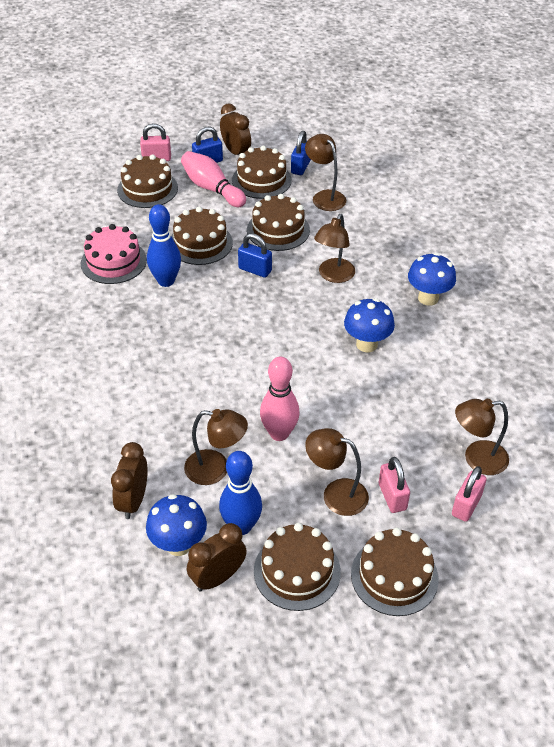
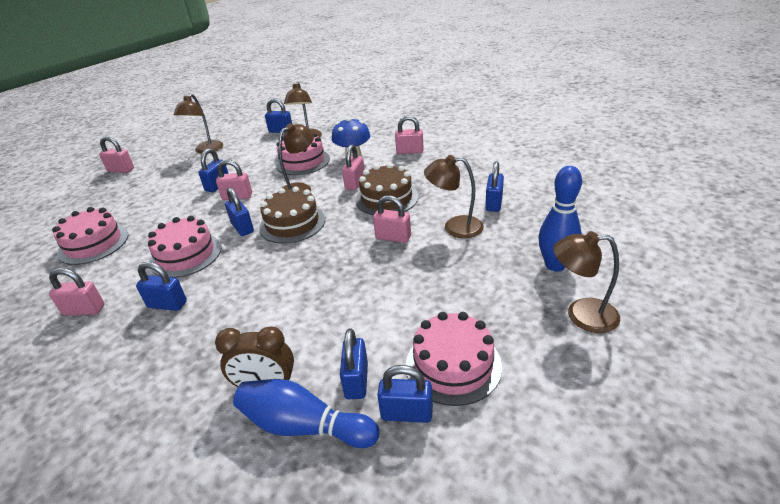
blue mushroom: [146,494,207,556] [344,298,395,352] [408,253,456,306] = 3 -> [332,117,370,158] = 1
blue padlock: [192,126,223,163] [238,233,272,278] [291,131,311,175] = 3 -> [136,262,187,311] [198,148,229,192] [225,187,254,236] [265,98,292,133] [340,329,368,399] [377,365,433,423] [485,161,504,212] = 7
brown cake: [117,154,178,208] [171,206,233,265] [232,145,292,199] [247,194,310,251] [254,523,341,611] [351,528,439,616] = 6 -> [259,187,325,244] [356,163,418,215] = 2
brown clock: [111,442,148,519] [187,523,247,592] [220,103,251,155] = 3 -> [215,326,294,387] = 1
pink bowling pin: [181,151,246,207] [260,357,300,441] = 2 -> none = 0
pink cake: [81,224,147,284] = 1 -> [52,207,128,265] [148,216,221,278] [275,133,330,175] [406,312,502,406] = 4
pink padlock: [140,123,171,161] [379,457,410,513] [452,466,487,522] = 3 -> [49,268,105,316] [99,136,134,173] [216,159,252,200] [342,144,365,190] [373,195,411,243] [395,116,423,154] = 6

